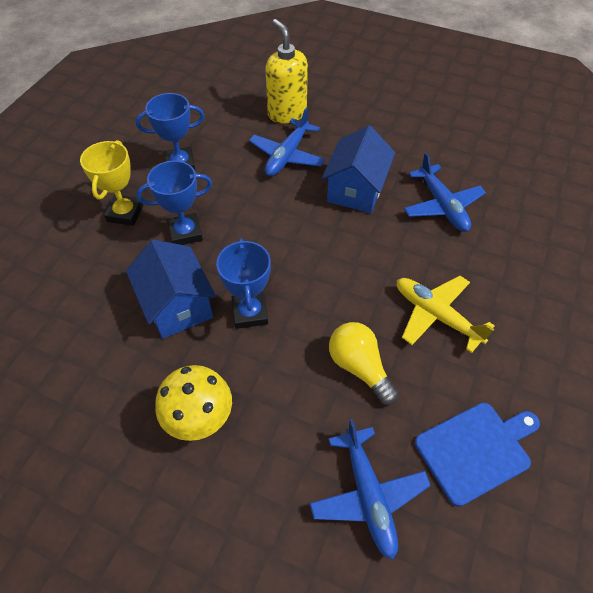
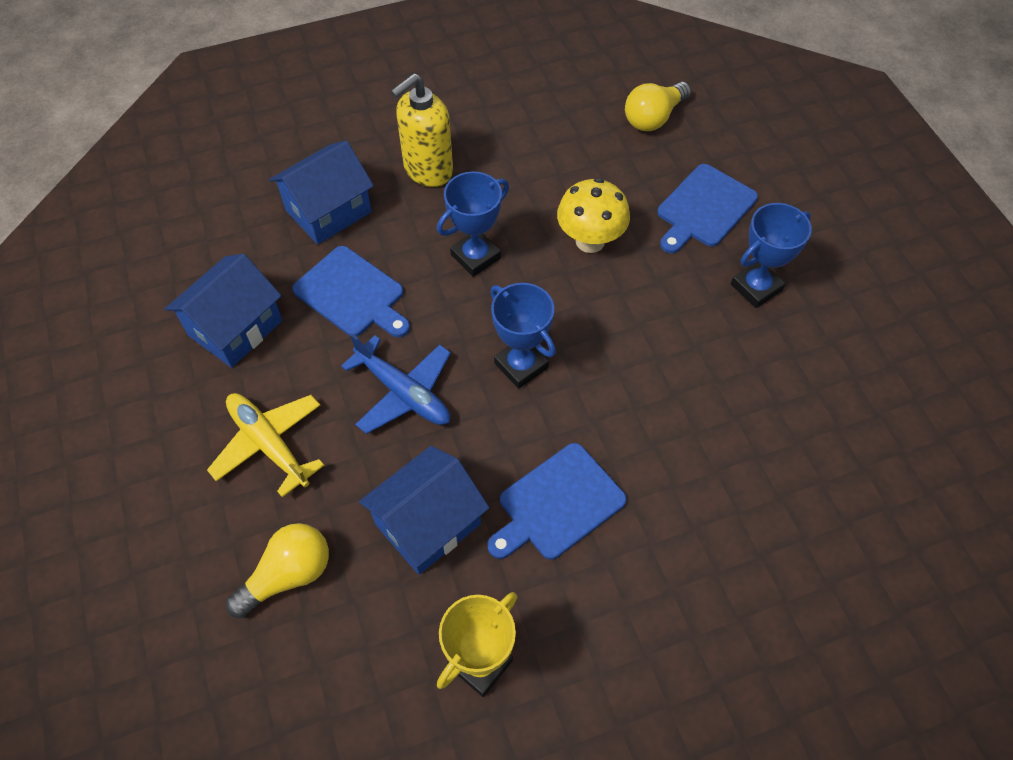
blue cutting board: [415,403,540,507] = 1 -> [292,246,410,338] [488,443,627,560] [657,164,758,253] = 3
blue house: [126,239,216,339] [322,125,395,213] = 2 -> [165,254,283,368] [269,141,374,245] [359,446,490,575] = 3
blue plane: [249,107,326,176] [310,419,431,560] [404,153,486,232] = 3 -> [341,333,451,434] = 1
yellow light bulb: [329,322,399,405] = 1 -> [226,523,329,618] [625,82,691,131] = 2

